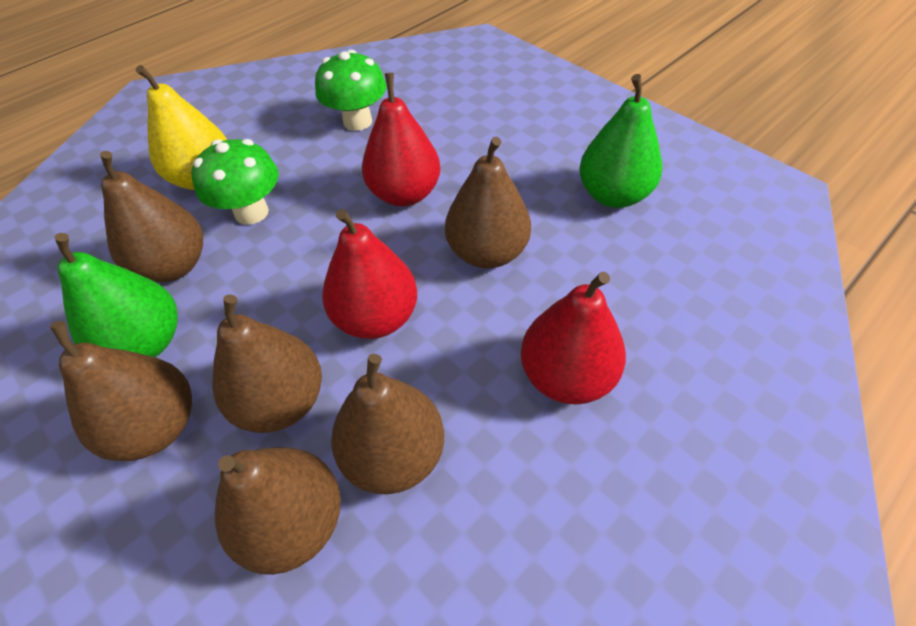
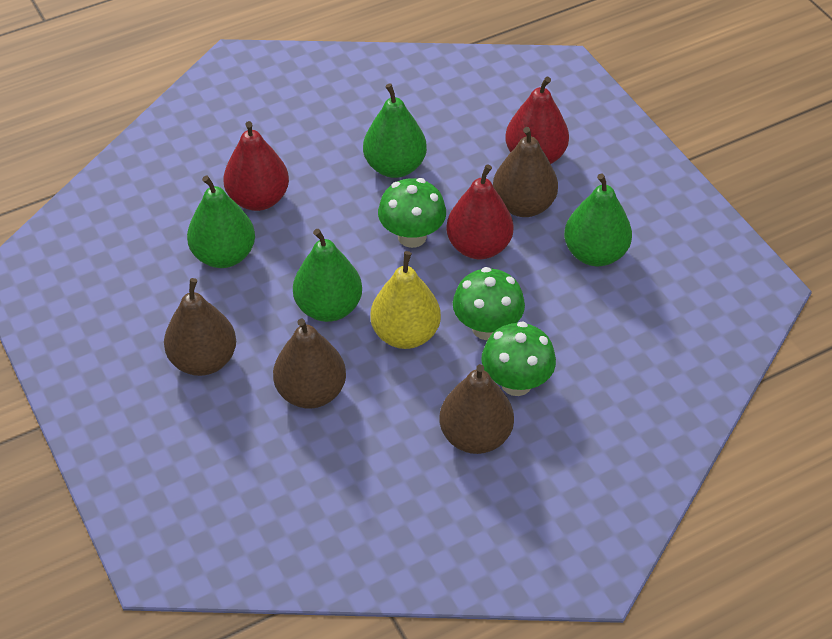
brown pear: [50,321,192,461] [100,151,203,282] [212,294,322,433] [215,447,341,575] [331,354,444,494] [445,137,531,269] = 6 -> [164,278,236,376] [273,319,346,409] [439,364,514,454] [493,127,558,217] = 4
green mushroom: [192,139,279,225] [315,50,386,131] = 2 -> [378,178,446,248] [453,267,525,340] [481,322,556,396] = 3
green pear: [55,233,178,357] [579,74,662,208] = 2 -> [187,175,255,268] [293,229,362,322] [363,83,427,178] [564,174,632,266] = 4

